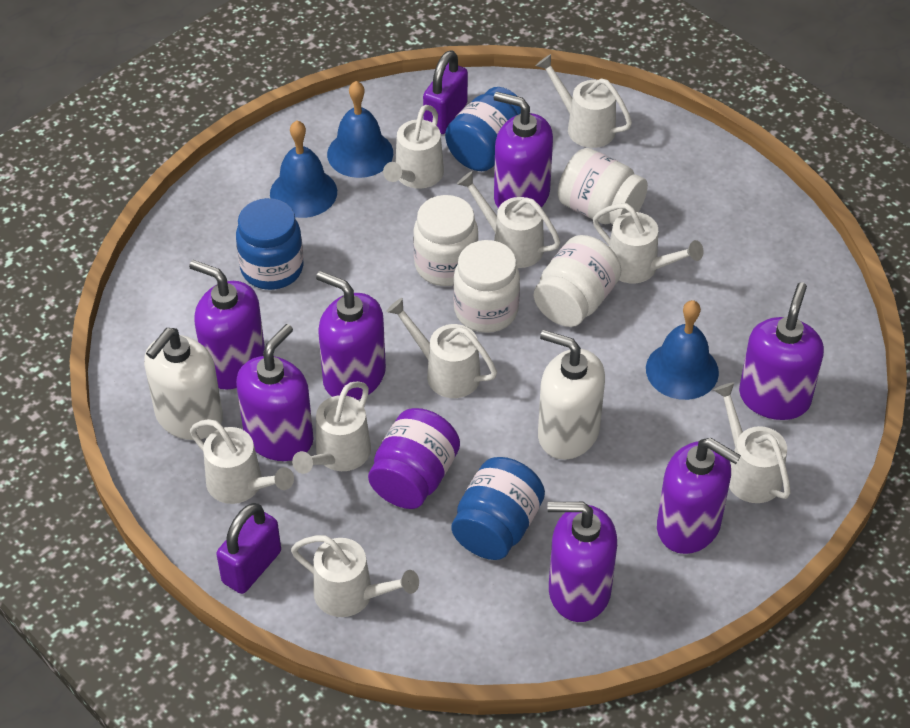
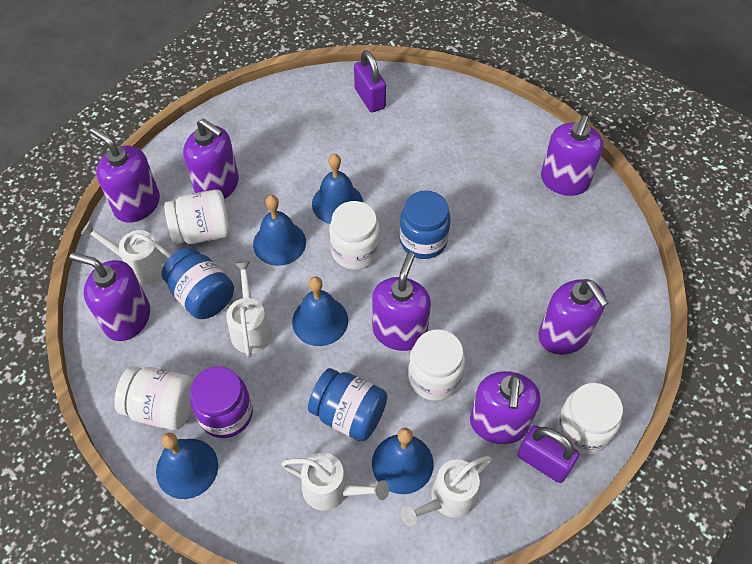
blue bell: [270,120,337,218] [327,81,393,178] [646,300,719,400] = 3 -> [156,433,218,499] [253,195,306,266] [292,276,348,346] [312,154,363,224] [372,428,434,494] = 5
white jar: [413,195,479,286] [453,240,520,333] [534,235,621,327] [558,148,648,225] = 4 -> [114,366,194,430] [164,189,231,244] [329,201,380,270] [408,329,465,401] [556,383,623,455] = 5
white soap dispenser: [144,328,223,440] [538,330,605,460] = 2 -> none = 0
white watering can: [190,419,294,504] [291,535,419,617] [292,381,371,474] [383,105,444,189] [386,298,497,398] [457,171,560,268] [536,54,632,148] [593,203,704,283] [713,382,791,503] = 9 -> [81,221,172,284] [226,261,272,358] [281,453,389,511] [401,456,492,526] = 4

